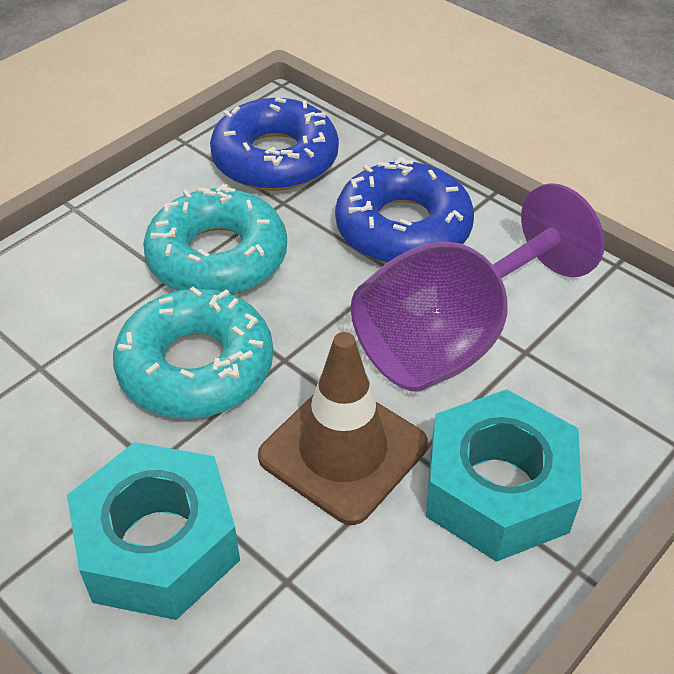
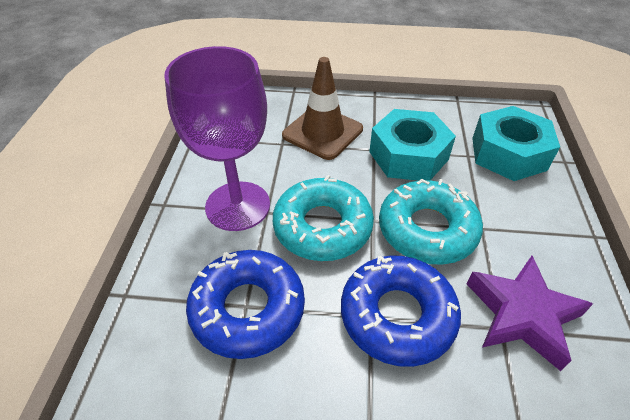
purple star: none = 0 -> [467,256,593,371] = 1

